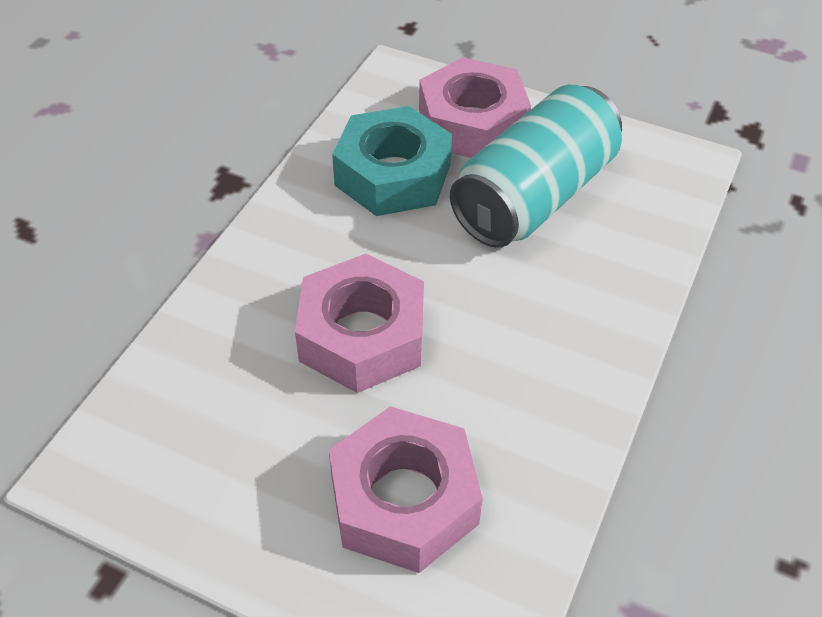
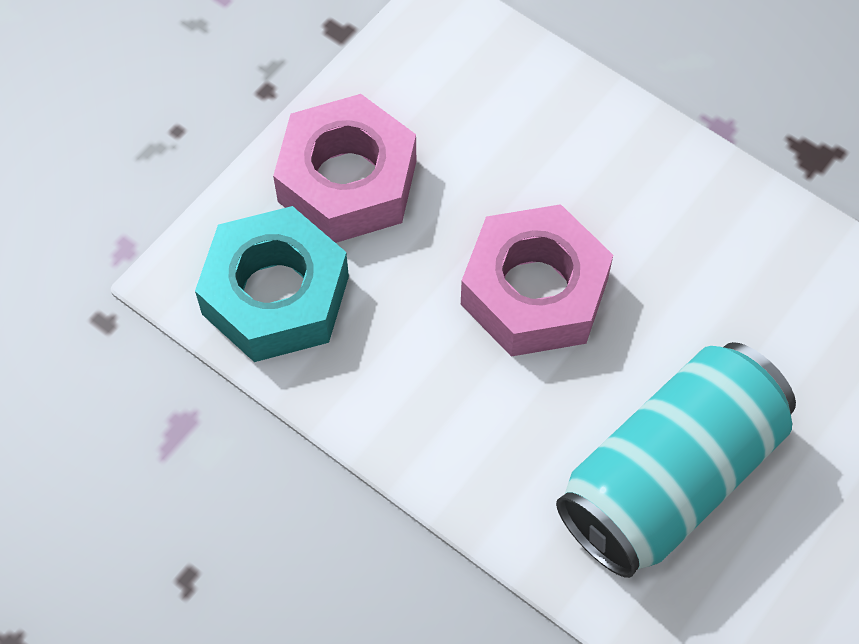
pink nut: [295,254,424,393] [329,406,483,573] [419,57,531,158] = 3 -> [273,94,416,243] [461,204,613,357] = 2

